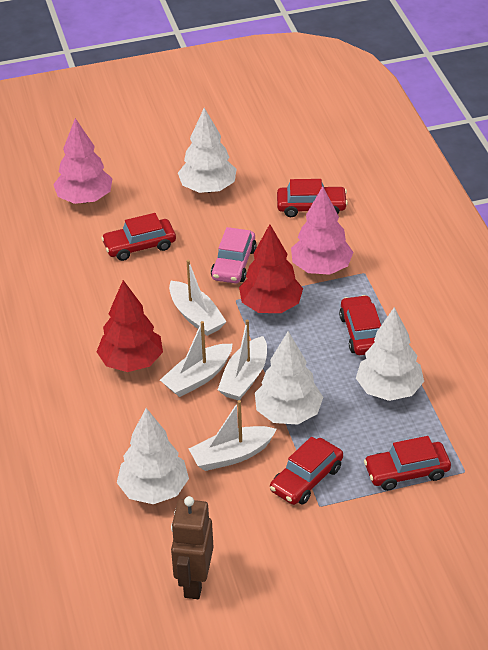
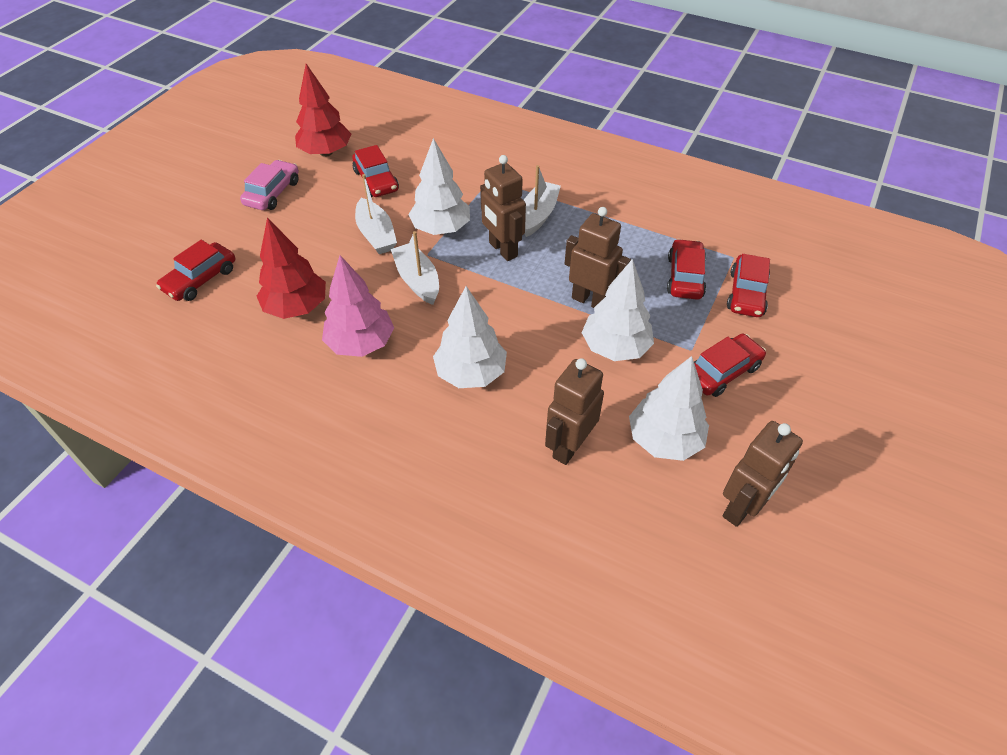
brown robot: [171,496,213,599] = 1 -> [480,155,526,261] [545,358,604,465] [565,207,631,308] [723,421,803,527] = 4
pink tree: [53,118,113,204] [291,186,353,275] = 2 -> [322,255,394,357] = 1
white boat: [160,321,232,397] [169,260,227,336] [189,400,277,471] [218,320,267,400] = 4 -> [355,174,397,254] [391,231,439,305] [524,165,561,237] = 3

